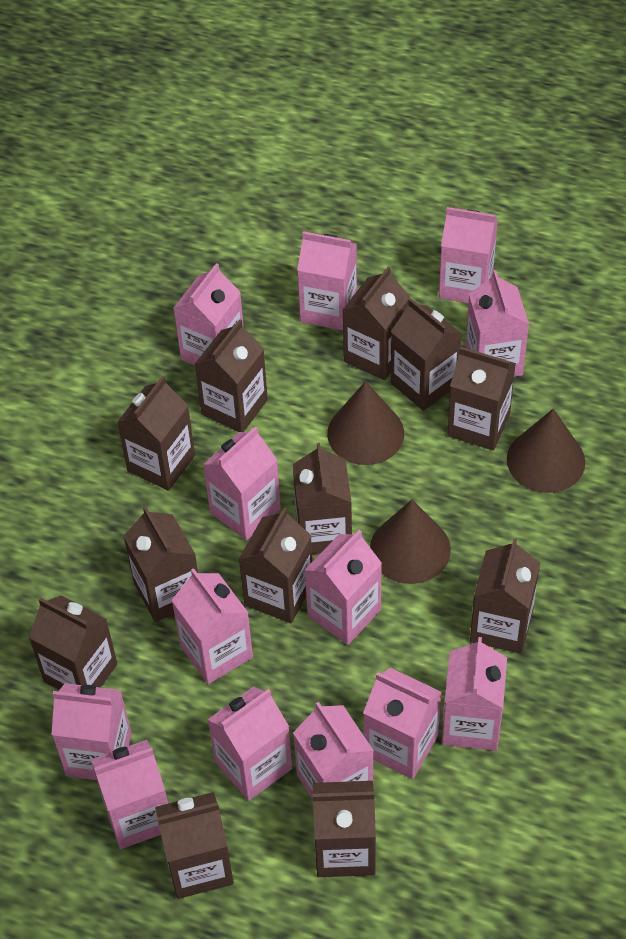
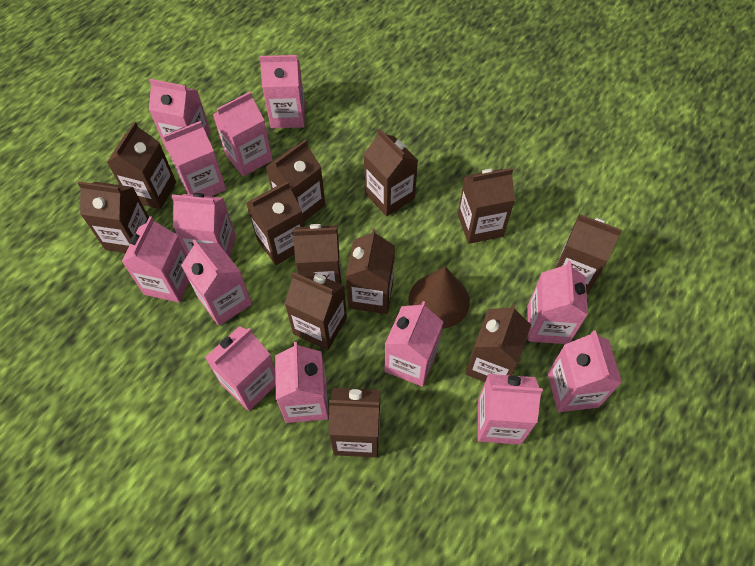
brown cone: [327,381,404,465] [370,499,451,584] [507,409,585,493] = 3 -> [408,267,470,329] = 1

